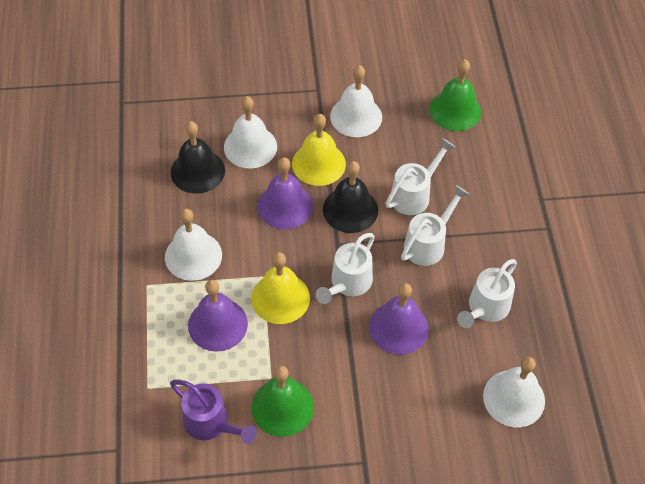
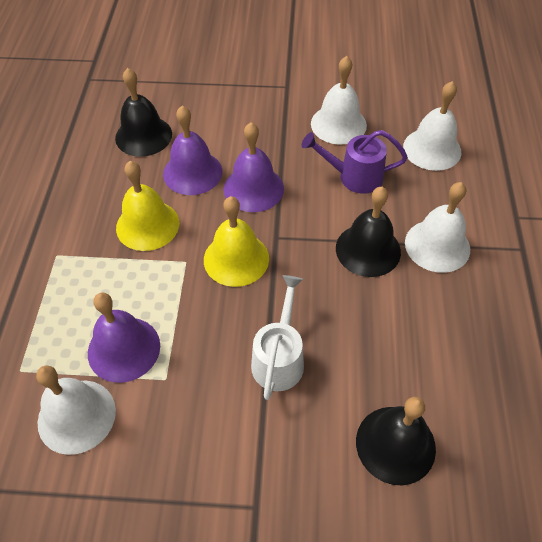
black bell: [171,121,225,194] [323,161,378,233] = 2 -> [115,68,172,157] [336,187,401,277] [356,397,436,485] = 3
green bell: [252,366,314,437] [430,59,481,131] = 2 -> none = 0
white watering can: [316,233,375,304] [386,138,455,215] [401,185,469,266] [457,259,517,328] = 4 -> [251,275,304,400] = 1

